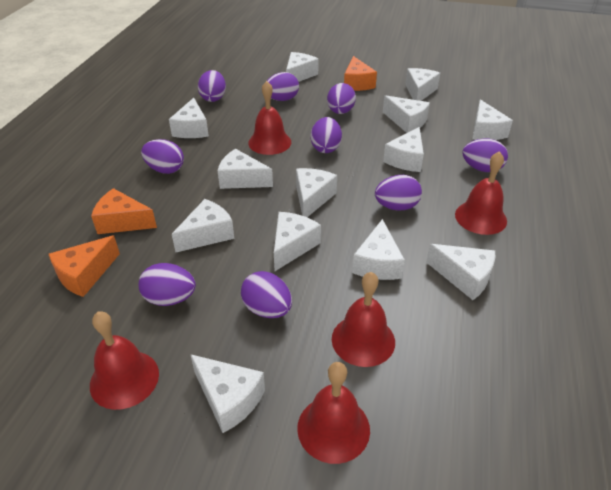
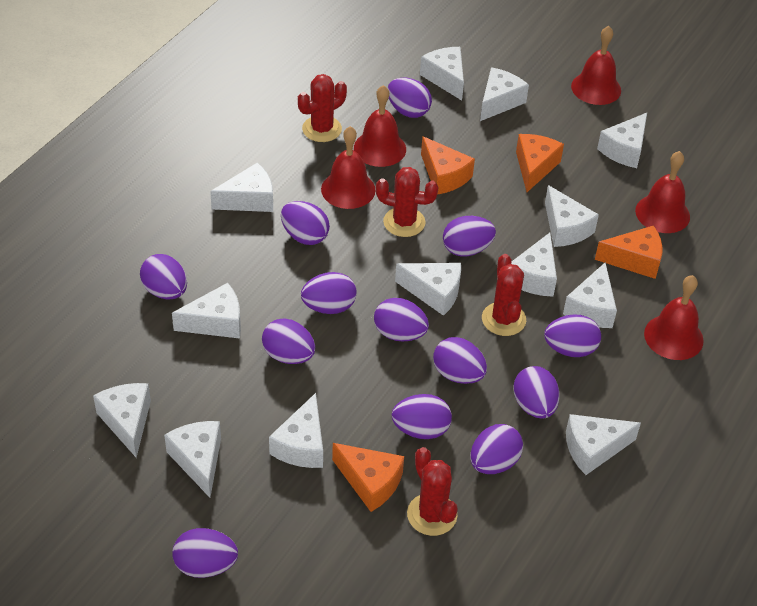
orange cheese: [49,235,120,297] [91,188,157,234] [344,56,377,91] = 3 -> [332,443,404,512] [421,136,475,194] [516,134,564,192] [595,225,663,279] = 4
purple egg: [139,263,196,306] [141,139,184,174] [198,70,226,102] [241,271,292,318] [267,72,299,101] [311,117,342,153] [327,83,356,114] [375,175,422,211] [462,139,508,172] = 9 -> [140,254,187,299] [172,528,238,578] [262,319,315,364] [281,201,330,245] [301,272,357,314] [374,298,429,342] [388,78,432,118] [392,394,452,439] [433,337,487,384] [443,216,496,256] [470,424,523,474] [513,366,560,419] [544,314,601,357] = 13
red cactus: none = 0 -> [298,74,347,142] [376,167,438,237] [407,447,458,536] [482,254,526,336] = 4

